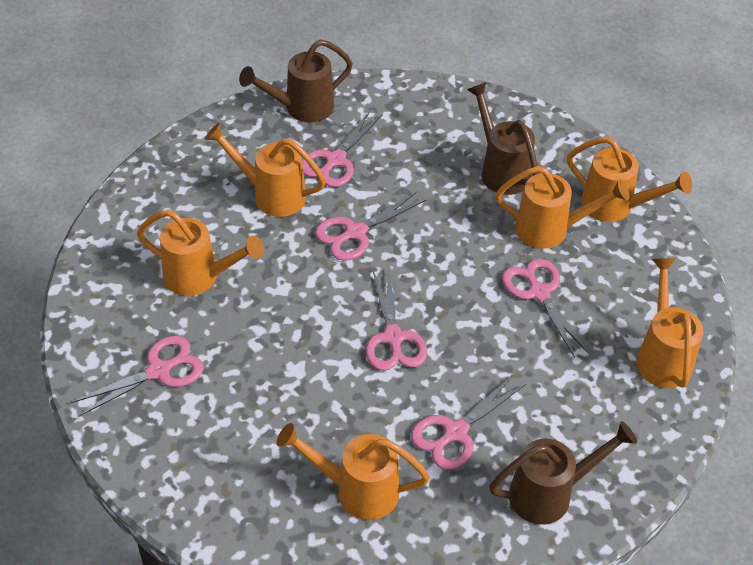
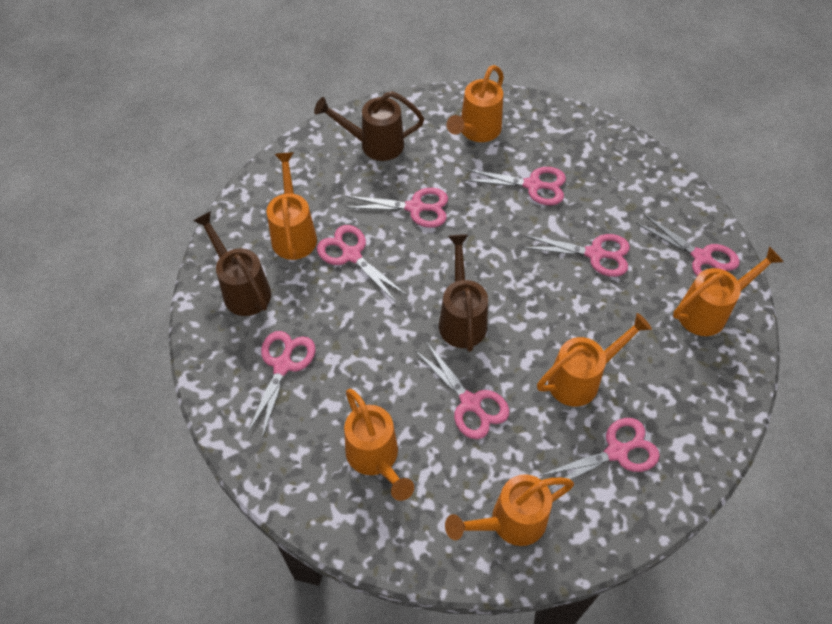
pink scissors: [71,336,204,417] [302,111,383,187] [315,192,426,261] [366,268,427,371] [411,374,526,470] [502,258,589,358] = 6 -> [247,331,316,438] [317,225,407,303] [344,188,448,228] [415,342,509,439] [463,167,566,205] [522,234,630,277] [539,418,660,489] [636,214,740,276] = 8

